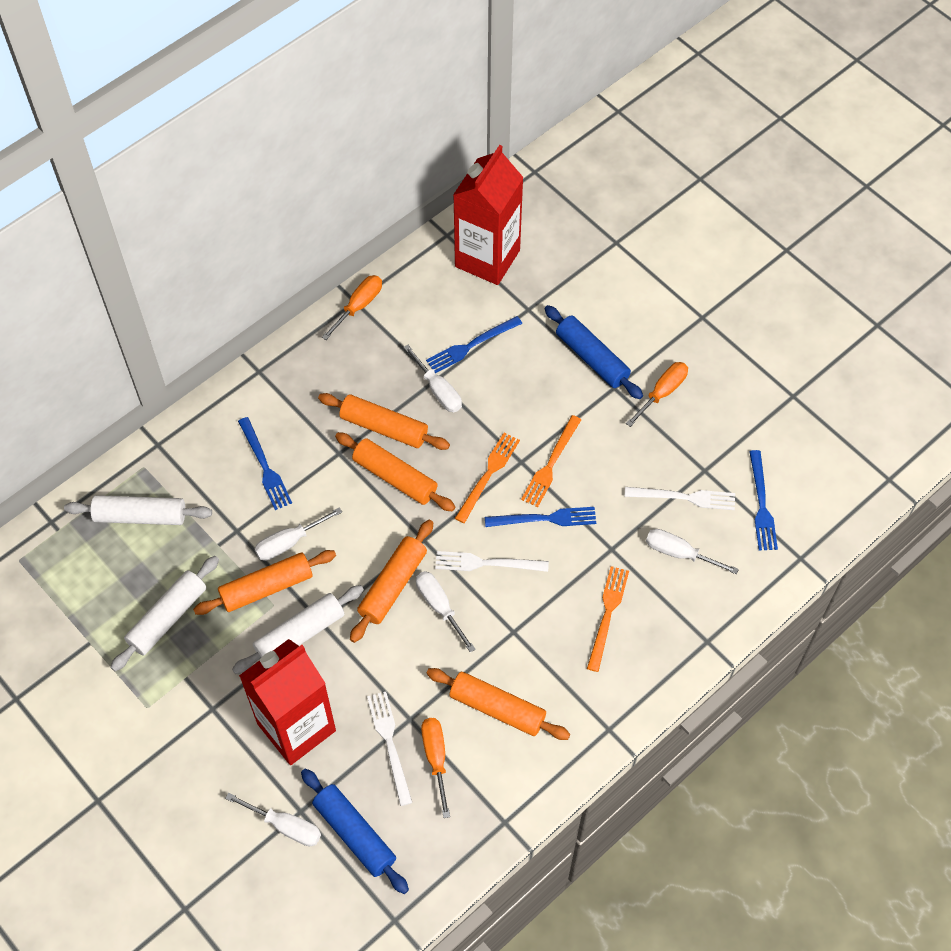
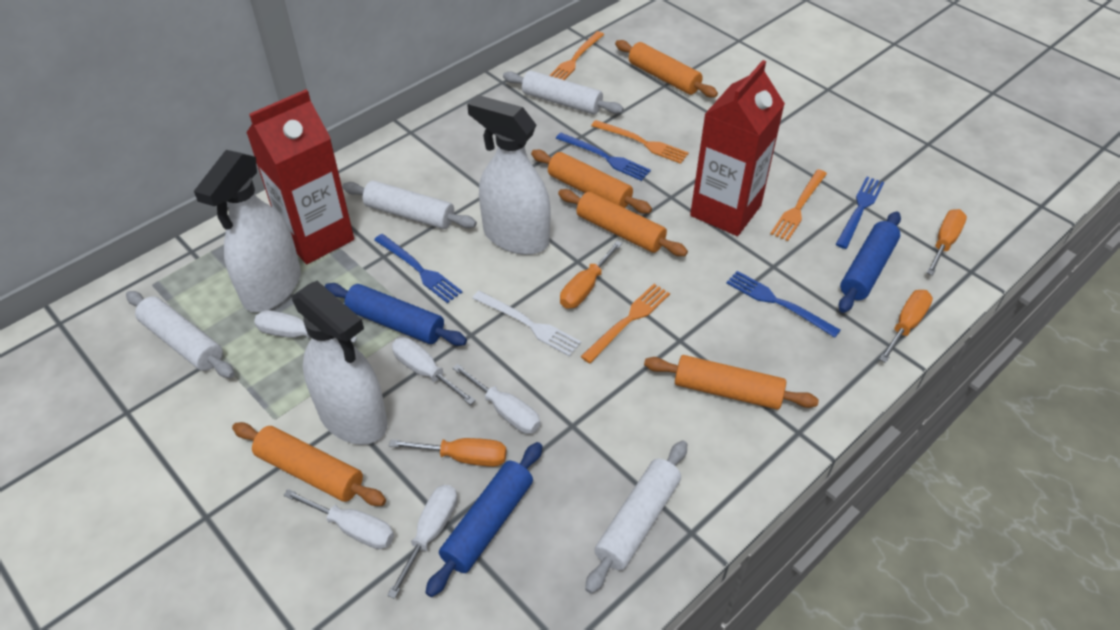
blue rolling pin: [301,768,409,894] [545,305,643,399] = 2 -> [324,283,467,346] [425,442,542,597] [839,211,901,313] = 3
orange fork: [455,433,520,523] [521,415,582,507] [587,566,629,672] = 3 -> [549,31,604,80] [580,284,670,363] [591,120,689,164] [770,169,827,241] = 4
orange screwdriver: [322,275,382,340] [421,718,450,818] [626,362,688,427] = 3 -> [389,438,507,467] [560,241,622,309] [879,290,933,363] [927,209,967,275] = 4
white fork: [367,692,412,806] [435,551,549,572] [625,487,735,510] = 3 -> [472,291,581,357] = 1
white rolling pin: [64,495,212,525] [110,556,219,671] [232,585,364,674] = 3 -> [126,291,235,378] [342,181,477,229] [503,70,624,115] [585,440,687,594] = 4
white spray bottle: none = 0 -> [194,150,301,312] [292,281,388,445] [467,95,550,255] = 3

